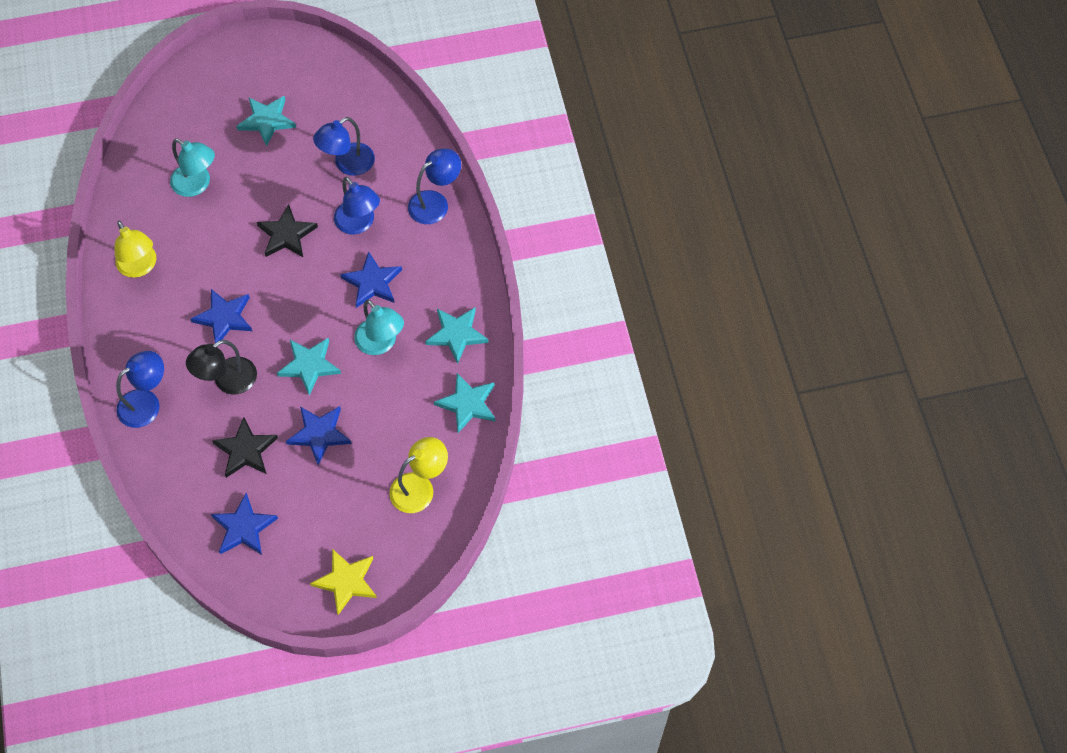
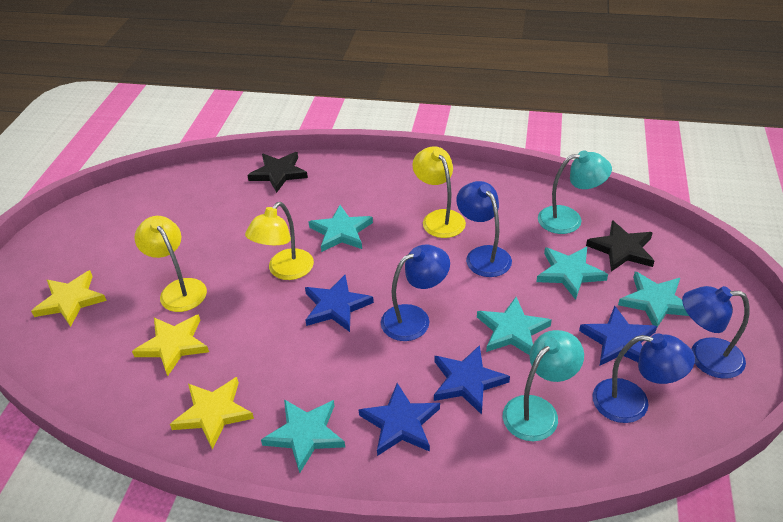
black lamp: [186,340,257,395] = 1 -> none = 0
turquoise star: [236,96,296,147] [277,338,341,395] [425,308,489,364] [434,373,495,433] = 4 -> [261,399,345,473] [309,205,373,252] [477,297,552,355] [536,247,608,300] [618,271,689,327] = 5
yellow lamp: [115,220,156,278] [389,437,448,513] = 2 -> [134,216,207,312] [245,202,314,280] [412,146,466,238] = 3
yellow star: [310,549,377,615] = 1 -> [31,270,107,327] [132,314,209,376] [170,377,254,450] = 3

